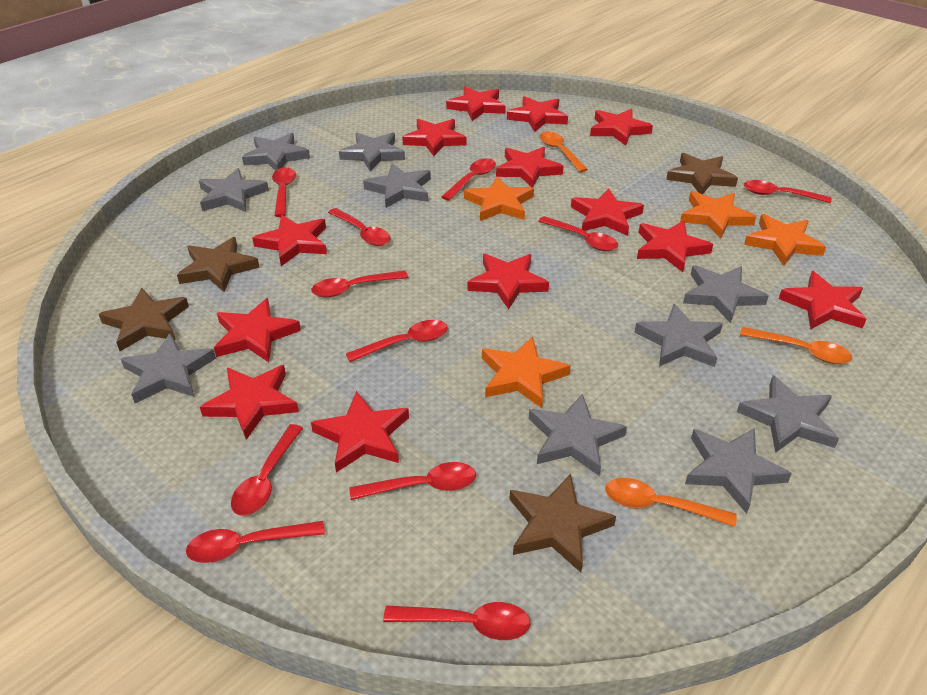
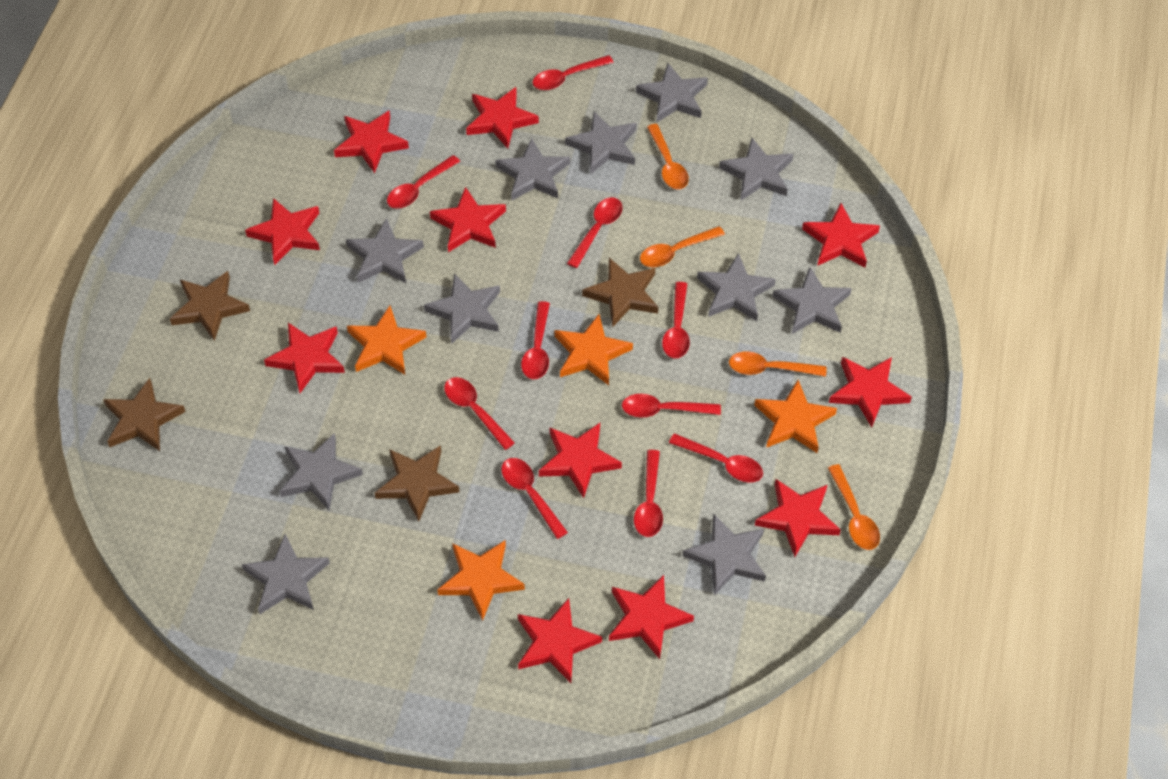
grey star: [121,333,216,403] [199,168,269,212] [242,133,310,171] [339,132,405,172] [363,163,431,208] [529,393,627,476] [635,304,723,367] [683,265,769,323] [685,428,792,514] [737,375,839,453] = 10 -> [242,534,330,614] [280,433,363,510] [346,218,424,283] [424,273,500,344] [495,138,570,200] [565,112,636,174] [636,63,708,123] [683,514,766,595] [697,253,776,321] [719,138,793,200] [772,267,852,334] = 11
orange spoon: [540,131,588,172] [605,478,737,527] [740,327,852,364] = 3 -> [640,226,725,267] [647,124,689,189] [729,351,826,377] [828,464,880,550] = 4
red spoon: [186,521,325,563] [231,424,303,516] [272,167,296,217] [311,270,408,298] [328,208,390,246] [346,320,448,362] [349,462,476,500] [383,602,530,640] [441,158,496,201] [538,216,618,251] [744,180,832,203] = 11 -> [387,155,460,209] [444,377,515,450] [501,458,568,539] [521,301,550,379] [532,55,614,90] [567,197,623,268] [622,394,721,418] [634,450,663,537] [662,282,690,359] [669,433,763,483] = 10
red star: [200,365,299,440] [214,298,301,362] [252,215,327,266] [311,391,409,473] [402,119,467,156] [446,86,506,121] [468,254,549,310] [496,147,563,188] [507,96,568,132] [571,188,644,236] [590,109,653,146] [637,221,713,272] [779,271,866,330] = 13 -> [245,198,320,265] [264,323,345,393] [334,111,409,173] [430,187,506,252] [466,87,539,149] [518,598,602,683] [539,423,622,498] [609,575,694,659] [755,479,841,557] [802,203,880,267] [829,357,912,427] = 11

